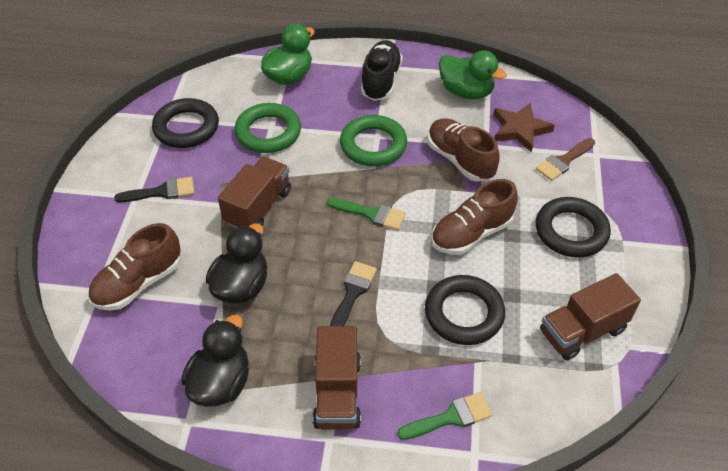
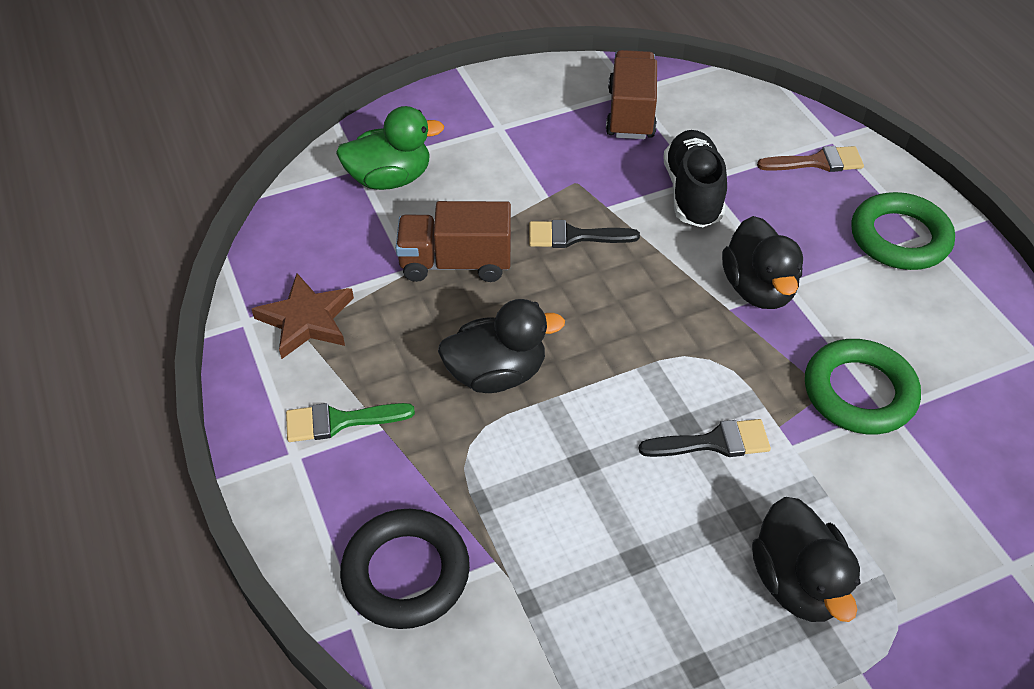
black duck: [181,315,249,407] [206,223,267,303] = 2 -> [438,299,565,393] [722,216,803,309] [752,497,860,622] = 3
black ring: [152,98,219,148] [425,275,505,345] [536,197,611,258] = 3 -> [340,509,470,629] = 1
brown shoe: [88,223,181,311] [428,118,500,182] [431,179,518,255] = 3 -> none = 0
brown truck: [218,157,291,228] [313,326,361,429] [540,273,641,360] = 3 -> [396,201,511,282] [606,50,657,139] = 2
green brush: [327,198,406,230] [397,392,492,440] = 2 -> [286,403,415,442] = 1
green duck: [261,24,315,85] [439,50,507,99] = 2 -> [336,106,444,190] = 1

